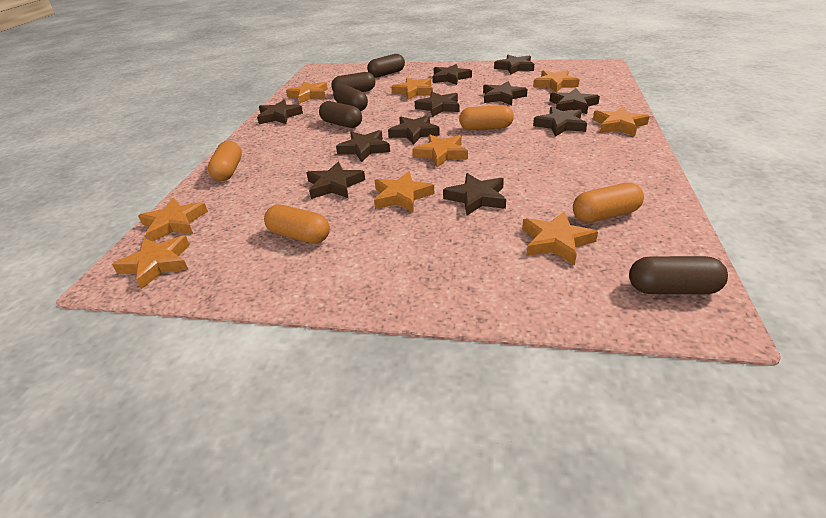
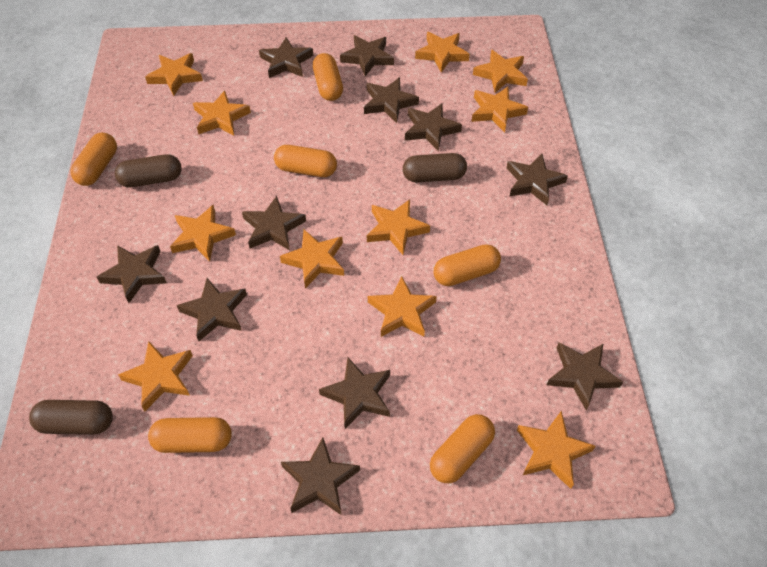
brown capsule: [319,101,362,128] [331,72,375,92] [333,84,368,111] [367,54,405,77] [629,256,728,294] = 5 -> [29,400,113,435] [115,154,182,187] [403,153,467,182] = 3
orange capsule: [208,141,242,181] [264,205,330,244] [459,105,514,130] [573,183,644,223] = 4 -> [71,133,117,186] [148,417,232,453] [274,145,337,177] [313,53,343,101] [430,414,495,483] [434,244,501,286] = 6
orange star: [112,236,190,289] [138,198,208,242] [286,82,328,103] [374,171,435,212] [391,78,433,100] [412,135,468,167] [522,212,598,265] [533,70,579,92] [593,106,650,136] = 9 -> [118,341,193,411] [145,53,203,96] [170,205,236,262] [193,90,251,136] [280,230,344,288] [367,199,430,255] [368,276,437,337] [415,32,470,73] [472,87,528,132] [473,50,528,93] [517,411,595,489] = 11

